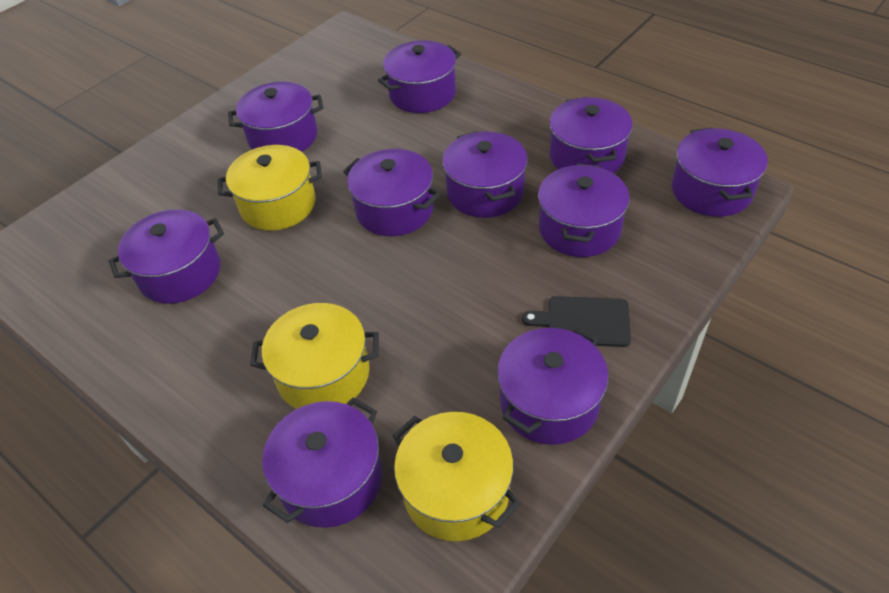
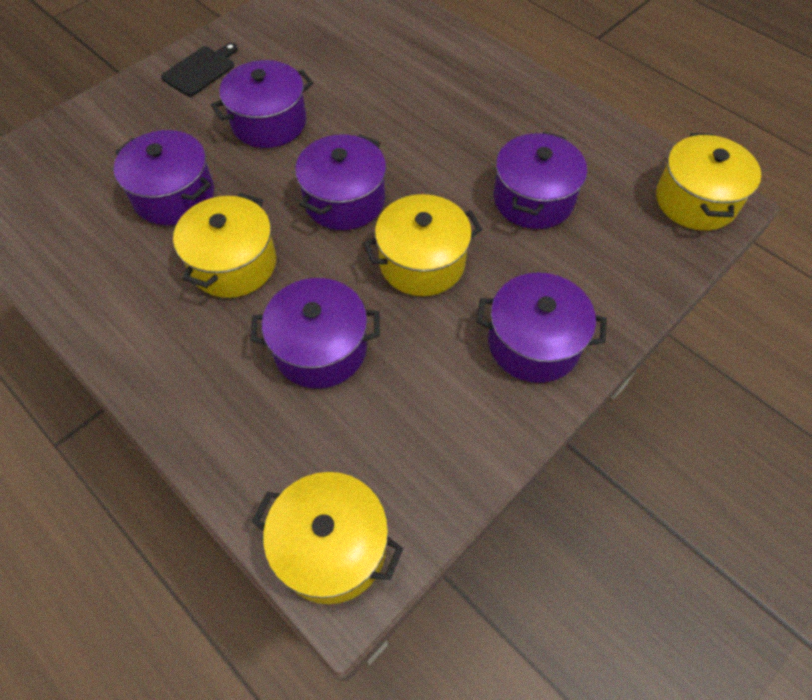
purple pot: [109,209,224,304] [228,82,323,152] [262,397,382,528] [343,149,441,236] [378,40,461,113] [442,131,528,218] [497,326,608,445] [538,163,630,257] [549,97,633,173] [672,127,768,217] = 10 -> [114,130,214,225] [211,60,313,148] [250,278,380,389] [295,134,386,230] [476,273,607,383] [494,132,587,229] = 6
yellow pot: [218,145,322,231] [250,303,379,409] [393,412,520,541] = 3 -> [173,193,276,298] [252,472,403,604] [363,194,482,296] [656,133,761,231] = 4

